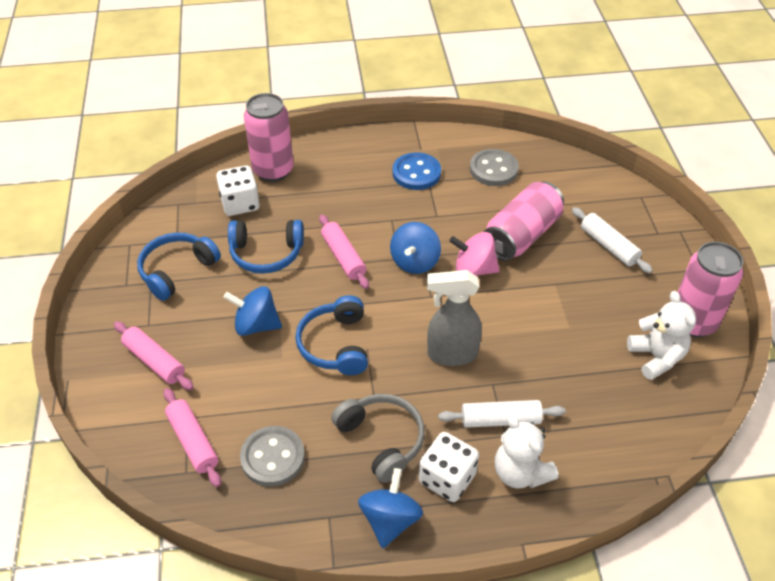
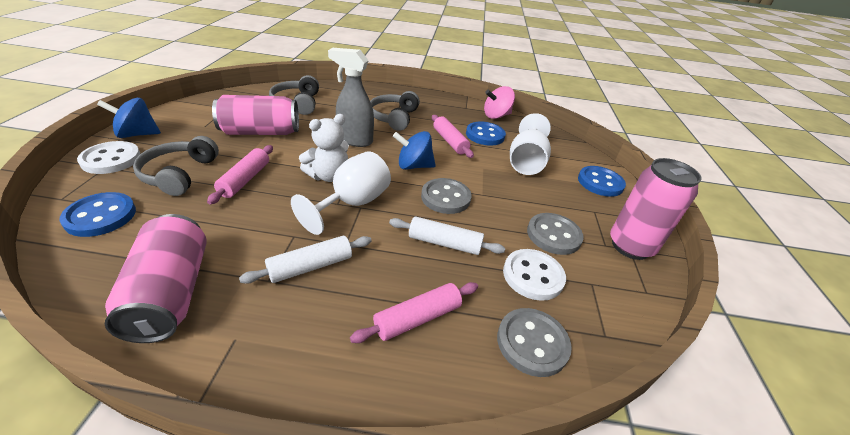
blue button: [393,152,441,190] = 1 -> [59,192,136,237] [466,121,506,146] [578,166,626,197] = 3
blue headphones: [137,233,221,301] [228,220,304,274] [295,295,368,375] = 3 -> none = 0
blue spinning top: [223,286,282,336] [358,468,423,548] [390,222,441,274] = 3 -> [97,98,161,138] [393,131,436,170] = 2
grey button: [240,426,305,486] [470,149,519,186] = 2 -> [421,178,472,214] [497,308,572,377] [527,213,584,255] = 3
grey headphones: [331,394,425,483] = 1 -> [133,136,219,196] [269,75,319,115] [370,91,420,131] = 3
white button: none = 0 -> [77,141,140,174] [503,249,566,301] = 2
white dice: [216,165,260,216] [419,432,479,502] = 2 -> none = 0
white goblet: none = 0 -> [291,151,391,235] [510,113,551,175] = 2
white teddy bear: [495,415,559,489] [627,291,696,380] = 2 -> [299,114,349,182] = 1

